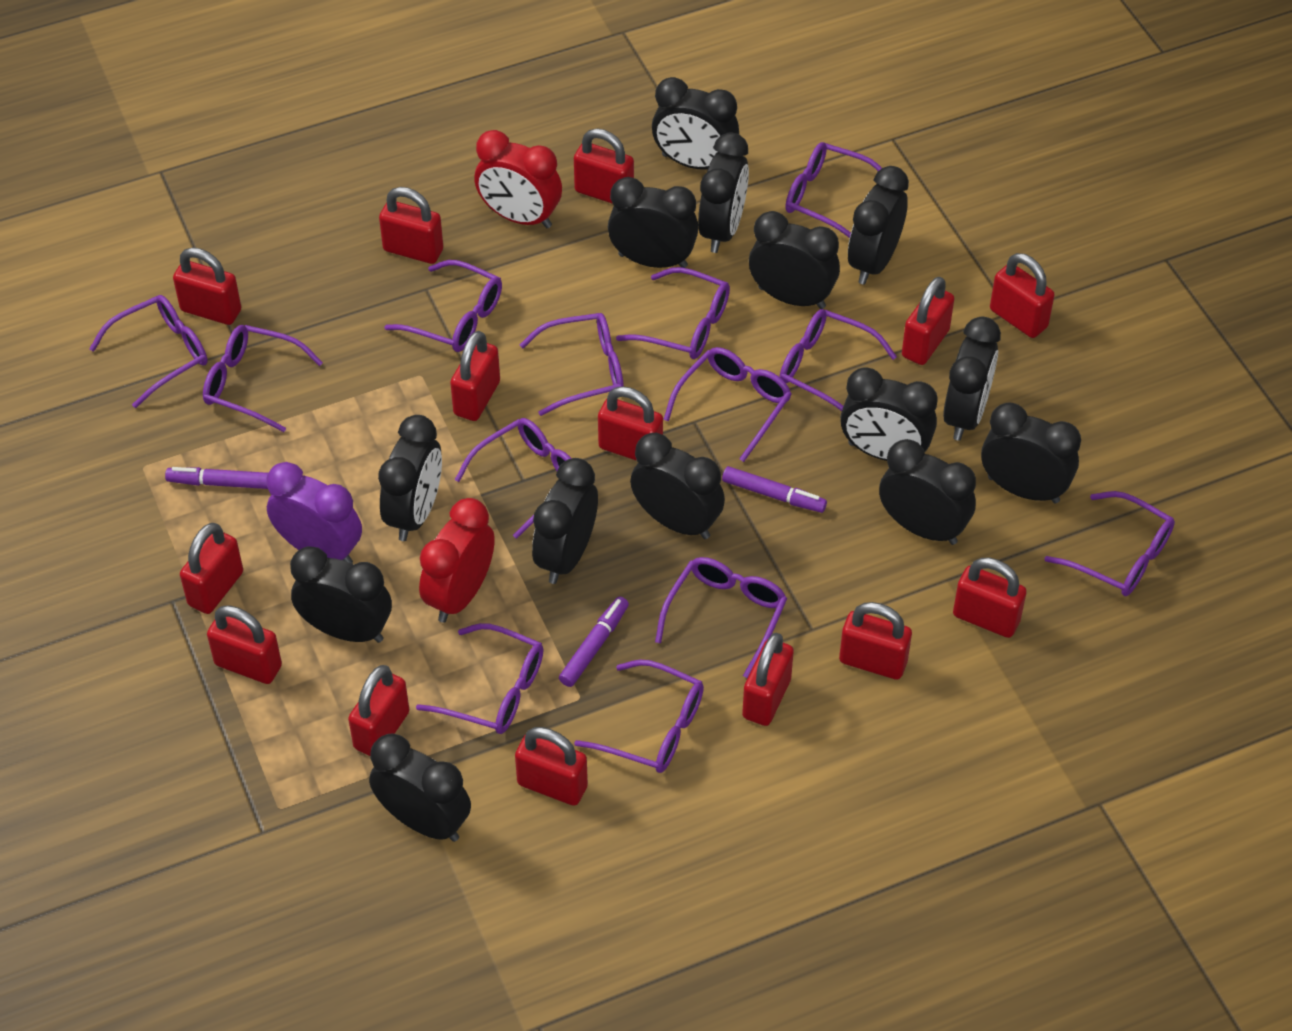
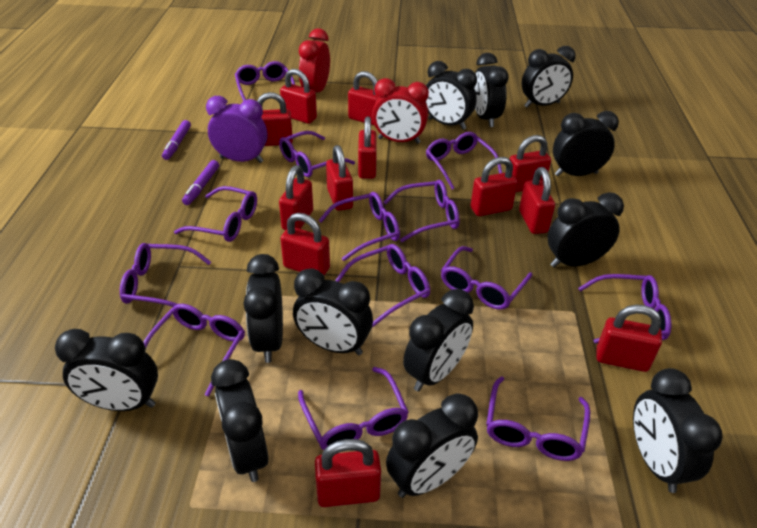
black clock: [290,546,392,643] [369,734,471,842] [378,415,442,541] [532,458,598,584] [608,177,699,268] [630,433,725,539] [652,77,739,170] [698,133,749,253] [749,211,840,309] [840,367,938,461] [848,166,909,285] [879,439,976,545] [943,317,1001,441] [981,402,1081,504] = 14 -> [55,329,158,411] [211,359,269,482] [243,254,283,363] [293,268,373,355] [386,393,478,498] [403,289,474,392] [425,61,477,130] [474,53,509,127] [522,46,576,108] [548,192,624,268] [553,111,619,176] [633,368,723,493] = 12
purple marker: [165,467,268,489] [559,596,629,687] [722,466,827,513] = 3 -> [162,120,191,160] [182,160,219,205] = 2
red padlock: [173,247,241,325] [180,523,243,614] [207,605,282,684] [348,665,410,756] [379,187,443,264] [450,331,500,421] [515,727,588,806] [574,128,634,204] [598,386,663,461] [742,633,794,726] [839,602,912,680] [902,277,954,365] [953,558,1027,638] [990,253,1055,338] = 14 -> [257,92,293,146] [279,165,313,230] [280,69,317,124] [280,213,330,276] [315,439,381,507] [326,145,353,211] [348,71,378,126] [358,116,377,179] [471,157,518,216] [510,135,551,192] [519,167,555,234] [596,305,662,372] = 12

